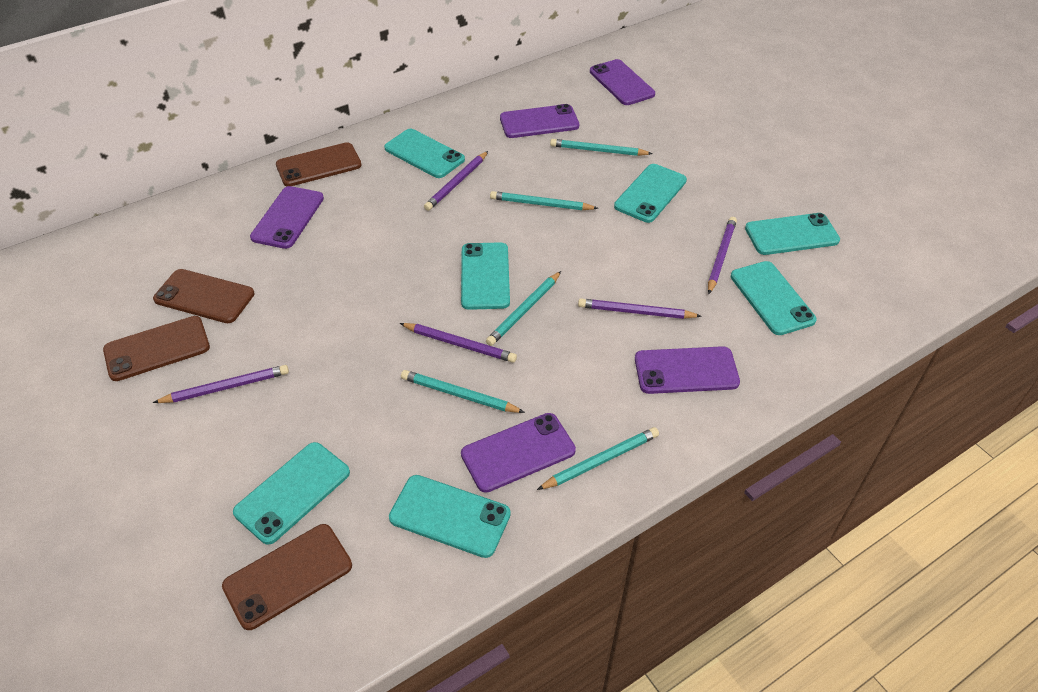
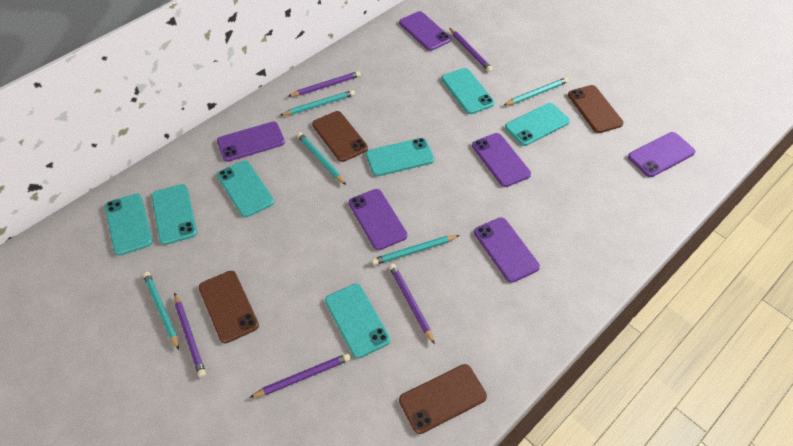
purple phone: [250,186,324,249] [461,413,576,493] [500,104,579,138] [590,59,655,105] [635,346,740,394] = 5 -> [217,122,285,162] [349,189,407,250] [399,11,451,51] [472,133,531,187] [474,217,540,283] [628,132,695,177] = 6

